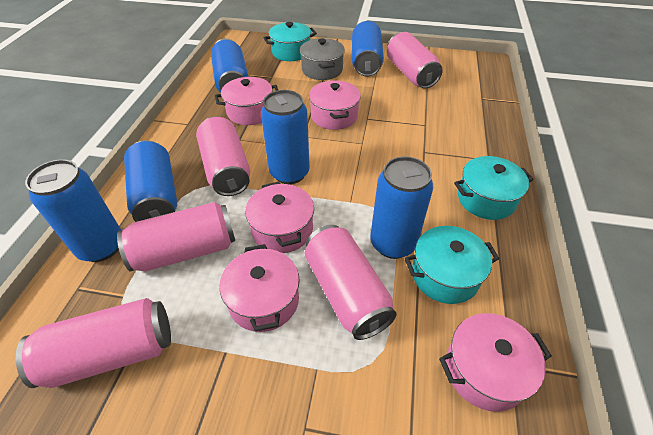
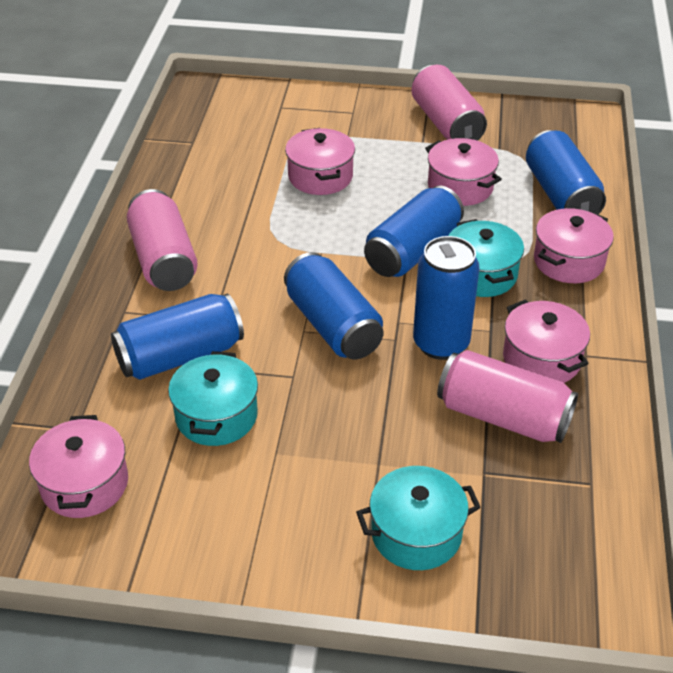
blue can: [25,160,121,262] [124,140,177,222] [211,38,249,93] [261,90,310,184] [352,21,384,76] [370,156,433,259] = 6 -> [111,294,244,380] [284,252,384,360] [364,186,464,277] [413,236,480,360] [526,130,606,214] = 5
grey pot: [300,38,345,80] = 1 -> none = 0
pink can: [16,298,171,388] [117,202,235,272] [196,116,250,196] [305,225,397,340] [387,32,443,88] = 5 -> [127,189,198,291] [411,65,487,141] [437,350,578,443] = 3

